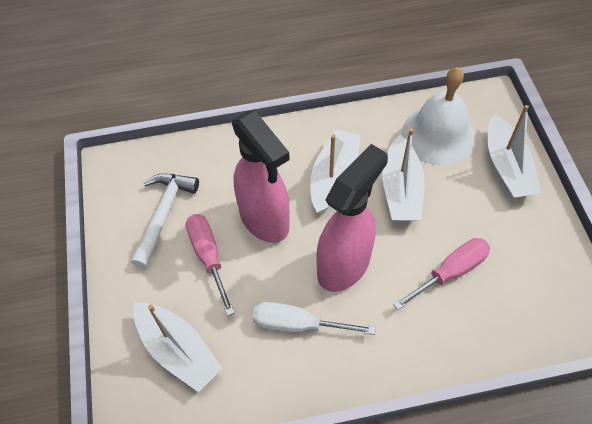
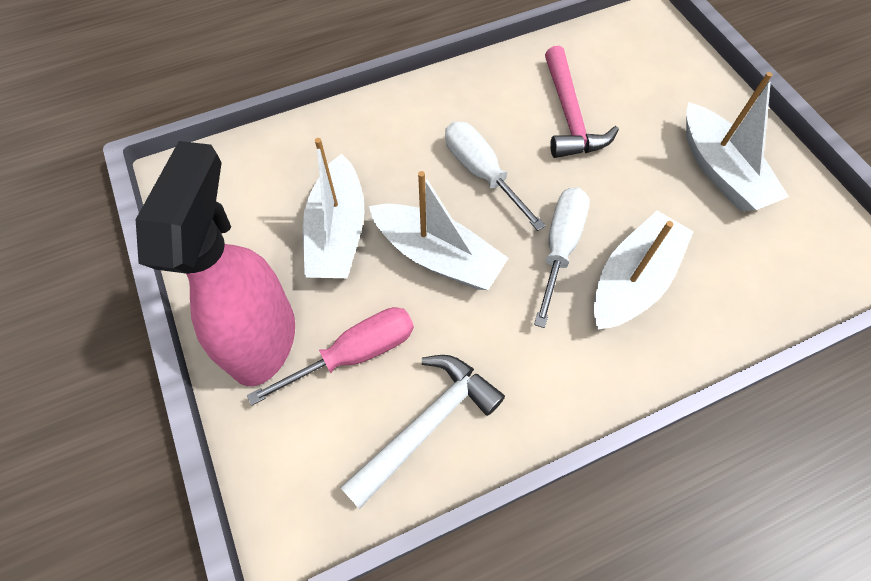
pink hammer: none = 0 -> [545,46,619,158] = 1
pink screwdriver: [186,214,235,316] [393,238,490,310] = 2 -> [247,307,414,406] = 1
pink spray bottle: [232,111,290,243] [316,144,388,292] = 2 -> [136,141,295,386] = 1
white bell: [402,67,476,166] = 1 -> none = 0
white screwdriver: [253,302,376,335] = 1 -> [445,121,546,231] [534,187,590,328] = 2

